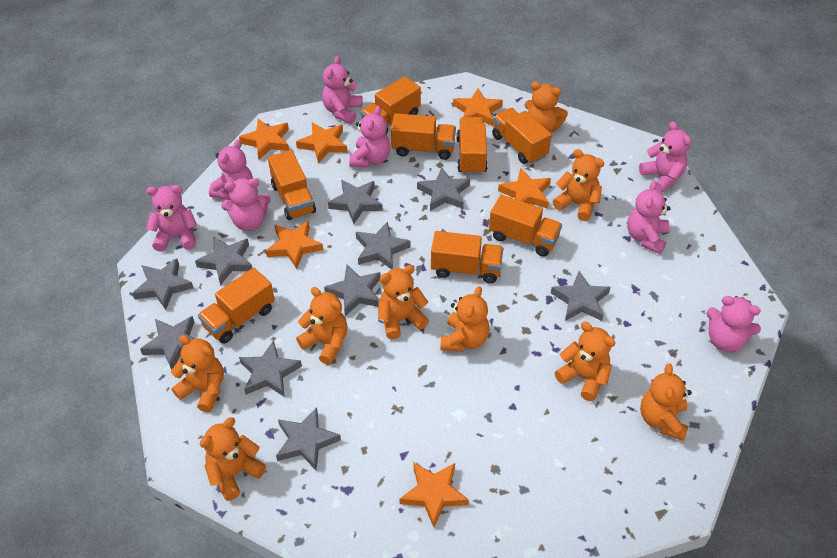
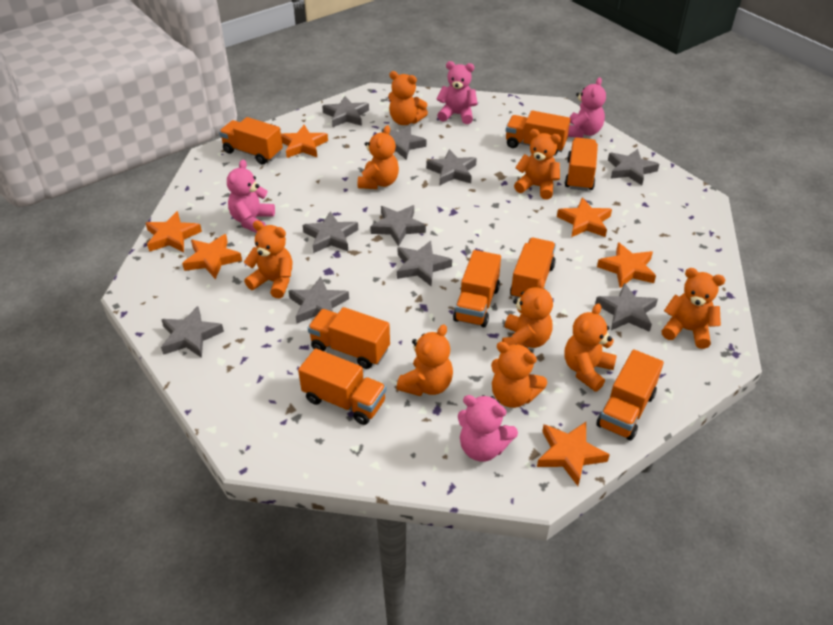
pink teddy bear: [146,185,197,252] [209,139,253,200] [221,178,271,231] [322,56,363,124] [349,106,391,168] [627,181,671,254] [639,121,691,193] [706,296,761,352] = 8 -> [227,160,275,233] [437,61,478,124] [458,395,518,462] [568,77,606,138] = 4

